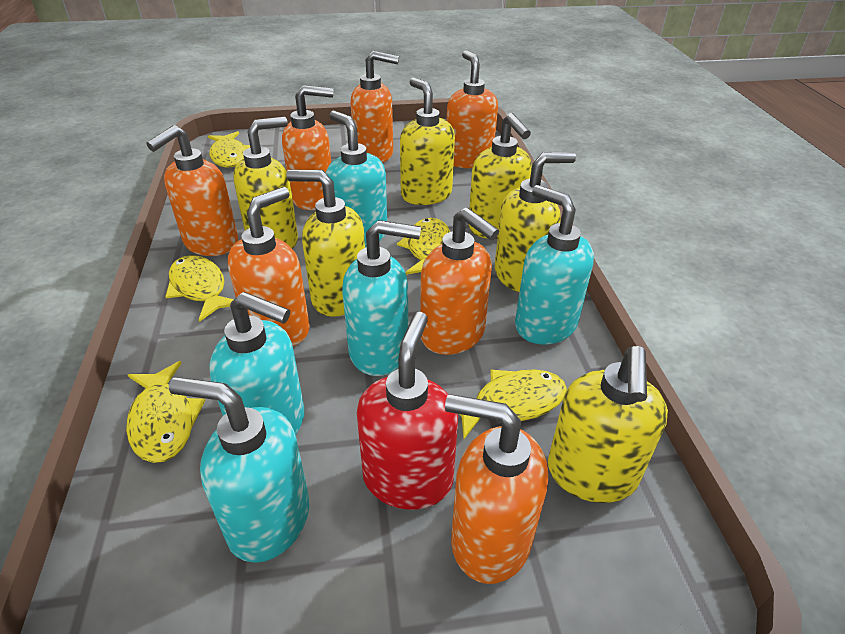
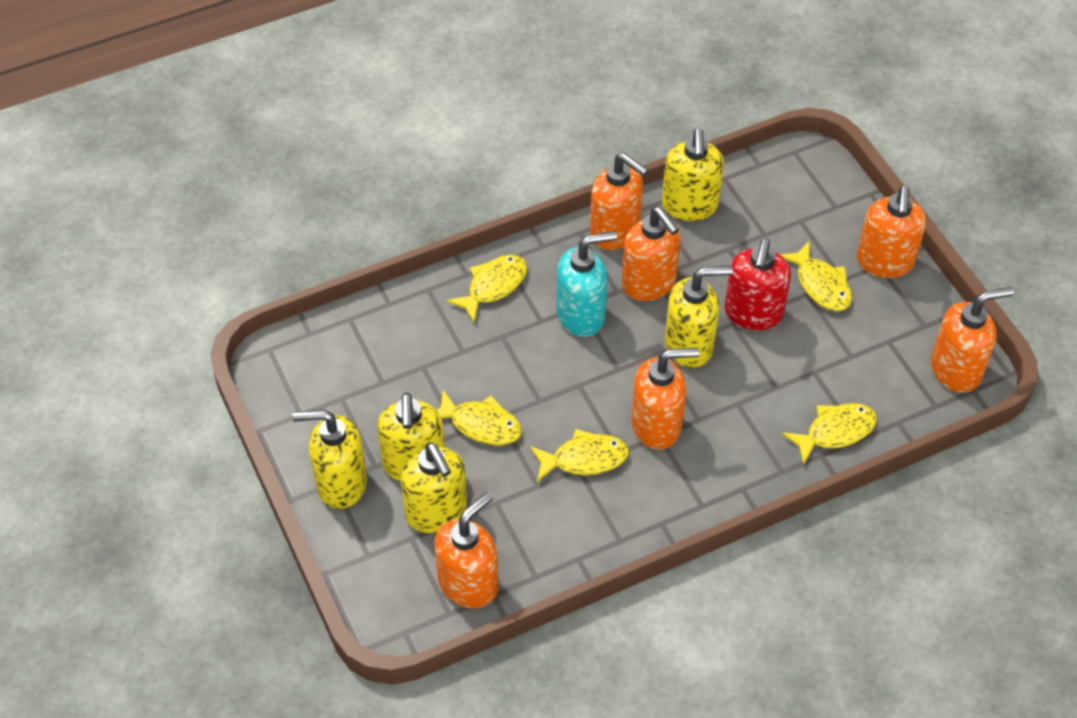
orange soap dispenser: [147,125,238,256] [228,187,310,346] [282,85,333,210] [351,51,399,163] [420,208,499,355] [445,394,548,584] [447,50,498,168] = 7 -> [434,492,498,608] [590,153,649,250] [622,207,681,301] [631,348,700,450] [857,185,926,278] [931,287,1014,393] = 6
turquoise soap dispenser: [169,377,309,563] [209,292,304,435] [326,111,387,247] [342,220,421,376] [515,185,594,345] = 5 -> [557,231,617,337] = 1
yellow soap dispenser: [234,117,298,249] [286,170,365,317] [400,77,455,205] [468,113,532,239] [495,152,576,292] [548,346,668,503] = 6 -> [292,409,367,509] [377,393,445,481] [401,442,467,533] [662,128,724,221] [665,266,733,368] = 5

